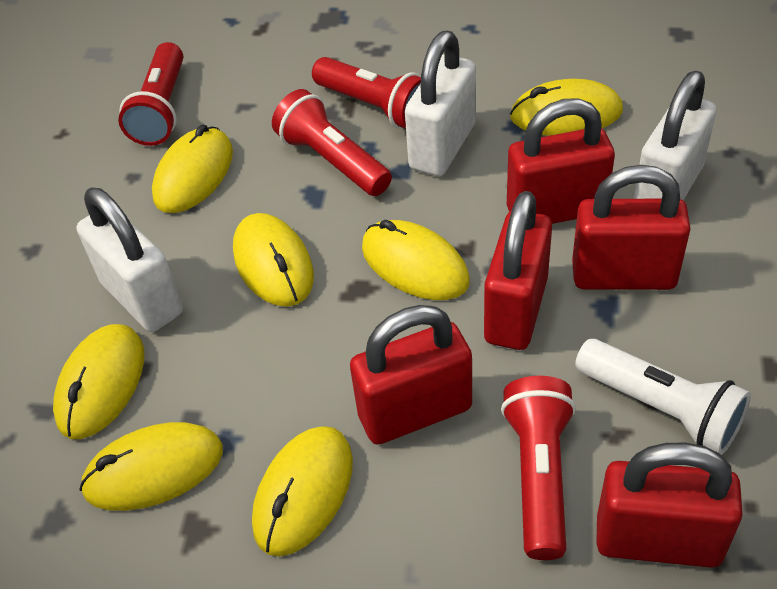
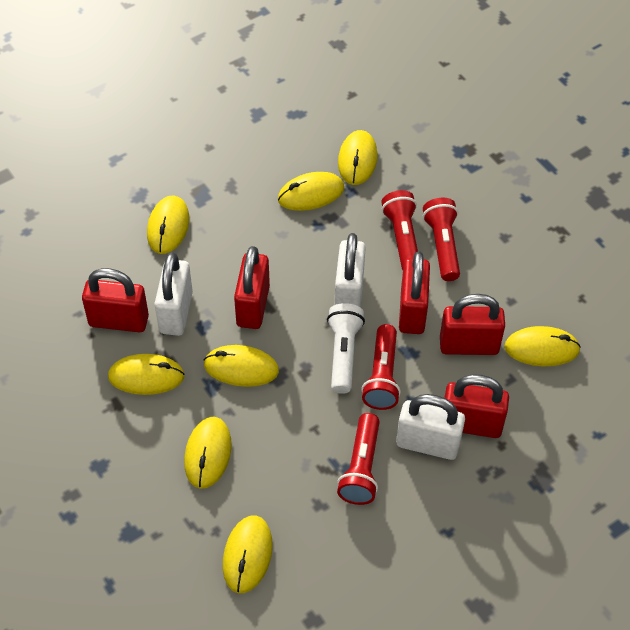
yellow mouse: [53,324,144,439] [79,422,223,511] [152,125,233,213] [233,213,314,307] [252,426,353,557] [362,220,470,300] [510,79,623,136] = 7 -> [108,354,185,395] [147,196,189,254] [184,417,232,489] [204,345,279,387] [223,515,272,593] [278,172,344,211] [338,130,378,185] [504,326,581,366] = 8

